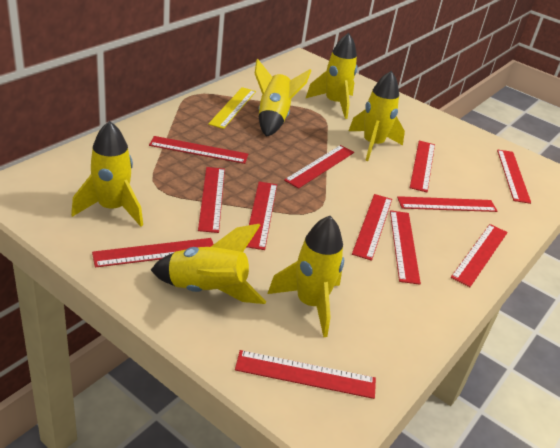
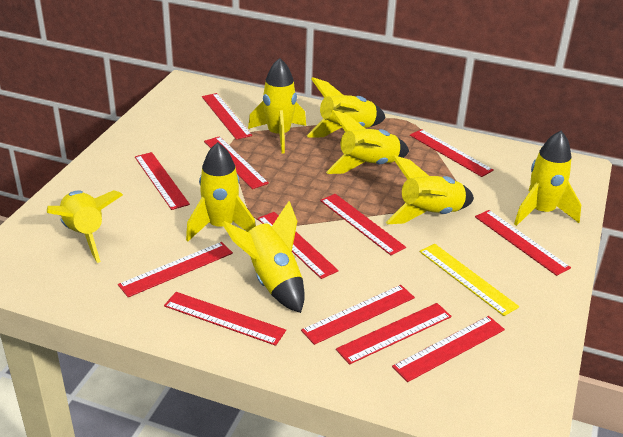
yellow rocket: [71,121,143,227] [151,224,266,304] [254,59,311,137] [267,216,344,337] [306,33,357,119] [349,71,405,161] = 6 -> [47,190,123,263] [186,142,256,241] [222,201,305,313] [248,58,306,154] [307,77,386,137] [326,110,409,174] [386,155,474,224] [514,131,581,226] = 8

